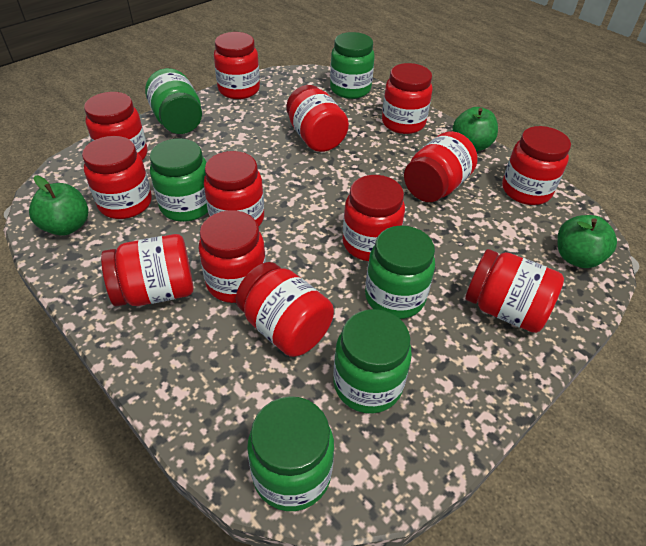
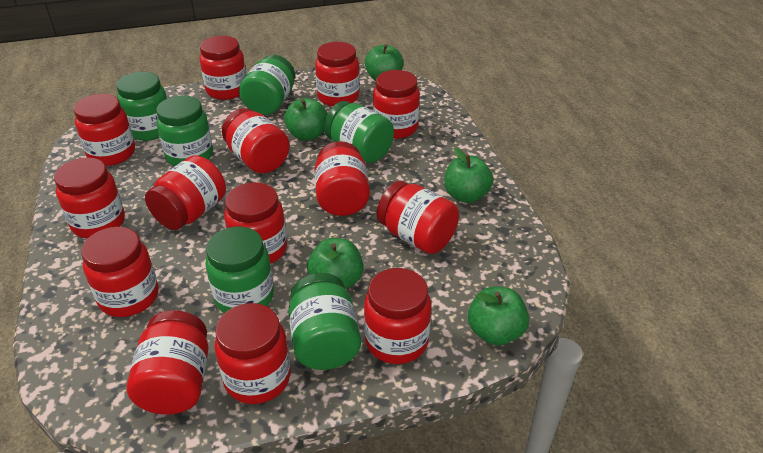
green apple: [29,175,89,236] [452,107,498,151] [557,215,617,268] = 3 -> [284,98,327,141] [307,238,363,289] [365,44,404,81] [444,147,493,203] [468,286,529,345] = 5
red jar: [82,136,152,219] [84,92,147,160] [101,234,194,307] [198,210,266,303] [204,151,264,227] [214,32,260,99] [236,262,334,357] [286,85,349,152] [343,175,405,261] [382,63,433,134] [404,131,478,202] [465,249,564,333] [502,126,571,205] = 13 -> [54,158,125,238] [74,94,135,166] [81,227,158,317] [127,310,208,415] [145,155,226,230] [199,36,246,100] [215,303,291,404] [222,108,290,173] [224,182,287,264] [315,42,360,106] [315,141,370,216] [364,268,431,364] [373,70,420,139] [377,181,459,254] = 14

